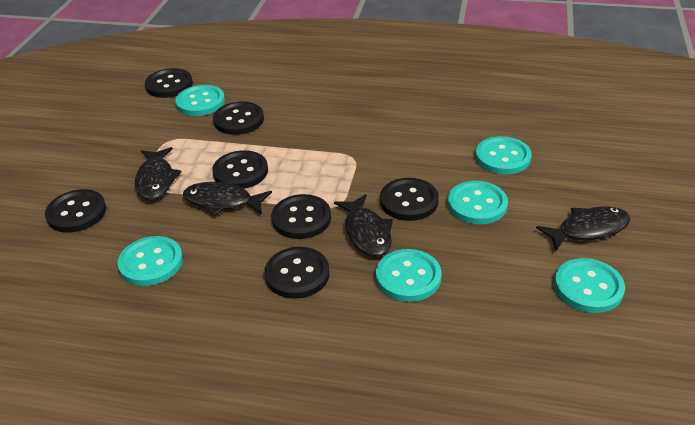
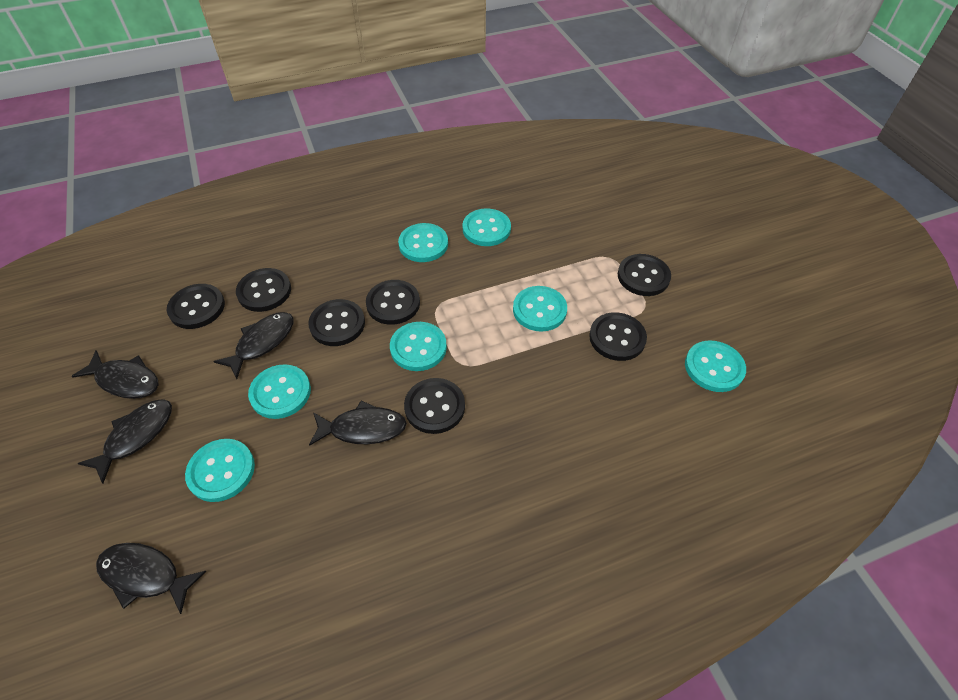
black fish: [135,147,182,201] [183,182,272,216] [334,194,393,257] [536,206,630,251] = 4 -> [71,351,159,399] [77,399,172,484] [96,543,207,614] [213,312,293,379] [309,401,407,446] = 5
turquoise button: [118,236,183,286] [175,85,225,116] [376,249,442,302] [448,181,508,224] [475,136,532,174] [554,258,625,313] = 6 -> [185,439,255,502] [248,364,311,419] [390,322,447,371] [398,223,448,262] [463,208,511,246] [513,286,567,332] [685,341,746,392] = 7

